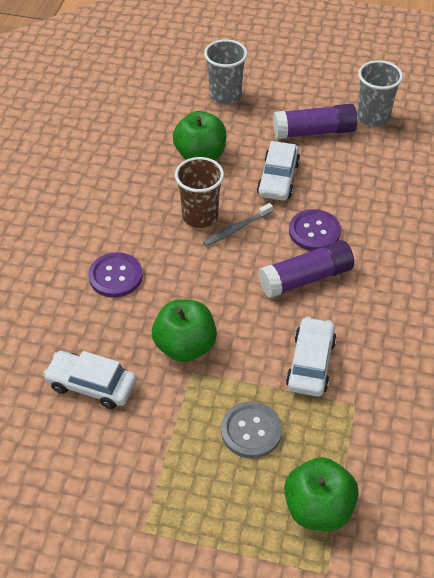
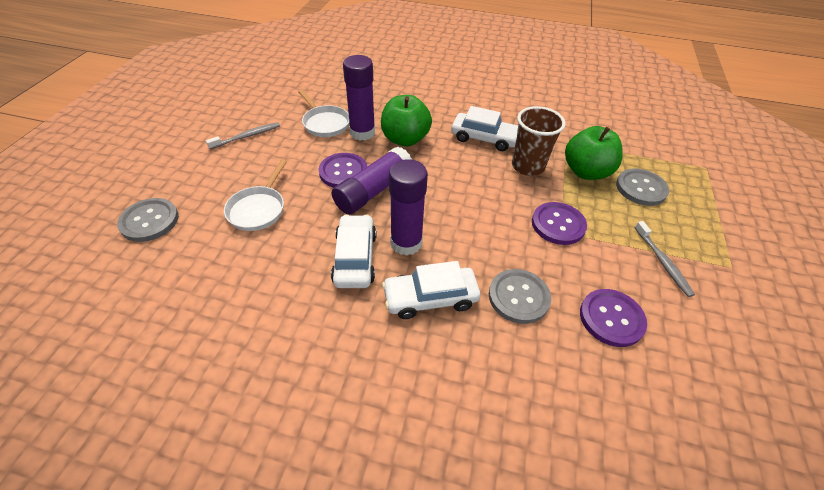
green apple: [152,299,217,362] [173,111,226,160] [284,457,359,531] = 3 -> [381,95,432,146] [565,126,623,180] = 2
grey button: [221,401,282,459] = 1 -> [117,198,179,242] [489,269,551,324] [616,168,669,206] = 3
grey cup: [204,39,248,105] [357,60,403,127] = 2 -> none = 0
grey toothbrush: [203,203,273,247] = 1 -> [206,122,280,149] [635,221,695,297] = 2
purple button: [88,252,143,298] [289,209,341,251] = 2 -> [319,153,367,188] [532,202,587,245] [580,289,647,347] = 3
purple glue stick: [258,240,354,298] [273,104,357,139] = 2 -> [332,146,412,215] [343,55,375,141] [389,159,428,256] = 3
white pan: none = 0 -> [224,160,287,231] [298,89,349,137] = 2

